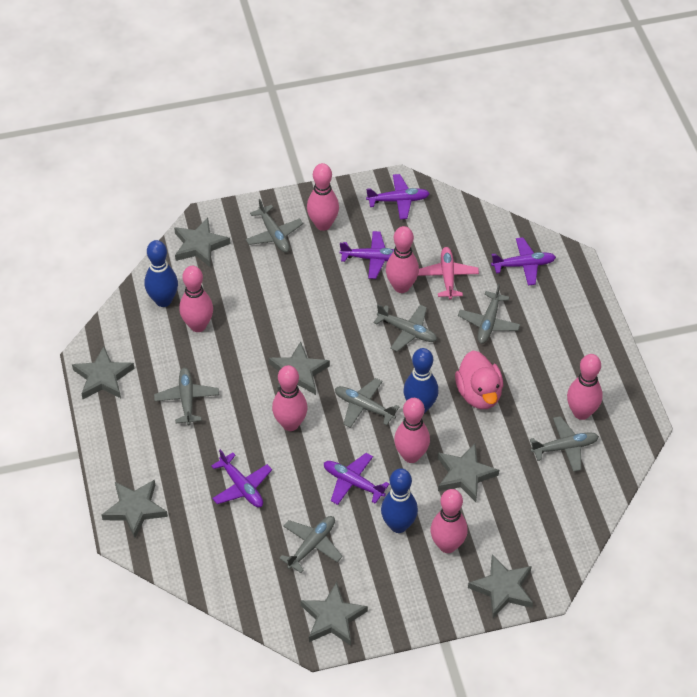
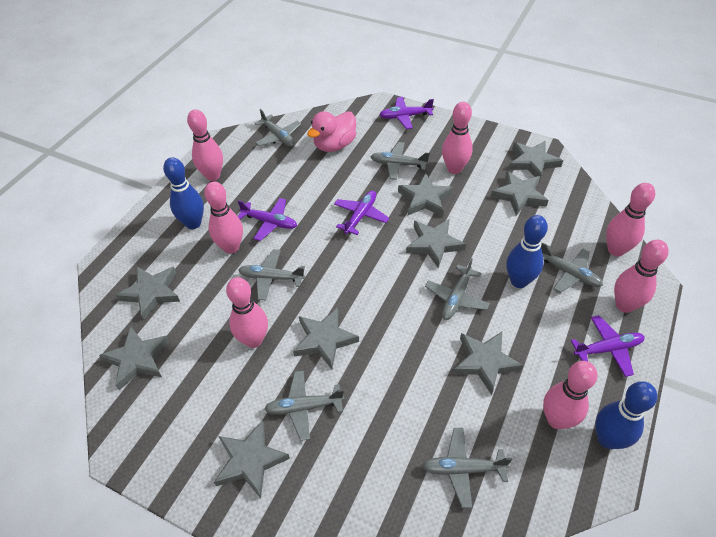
grey star: [72,346,134,399] [101,479,168,538] [174,218,231,267] [269,341,330,395] [300,582,368,646] [438,444,499,502] [468,554,533,618] = 7 -> [99,327,169,390] [116,267,180,320] [214,420,290,498] [293,308,359,369] [398,173,453,217] [406,219,466,268] [453,332,523,395] [491,171,549,216] [509,141,563,182] = 9
pink plane: [418,247,479,300] = 1 -> none = 0
purple plane: [211,449,272,507] [324,453,389,505] [340,231,394,279] [366,174,430,219] [491,237,556,285] = 5 -> [238,198,297,241] [334,191,389,235] [379,97,434,129] [571,315,645,377] = 4

